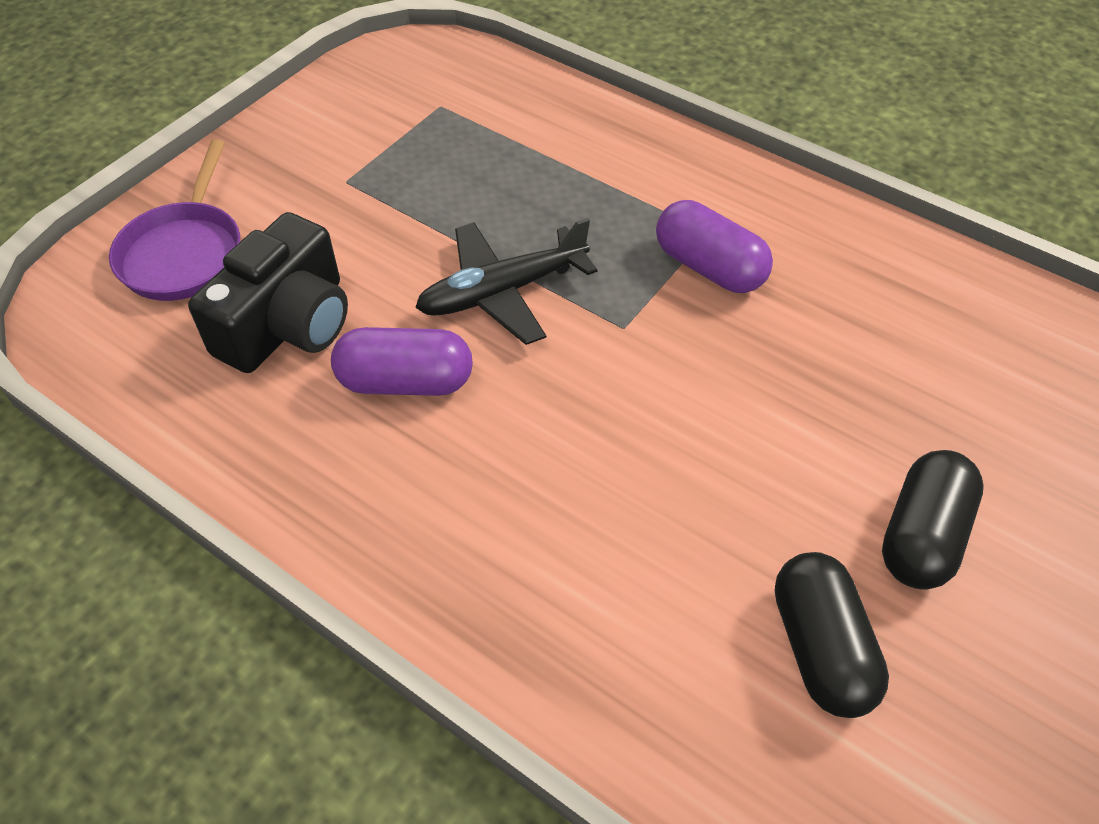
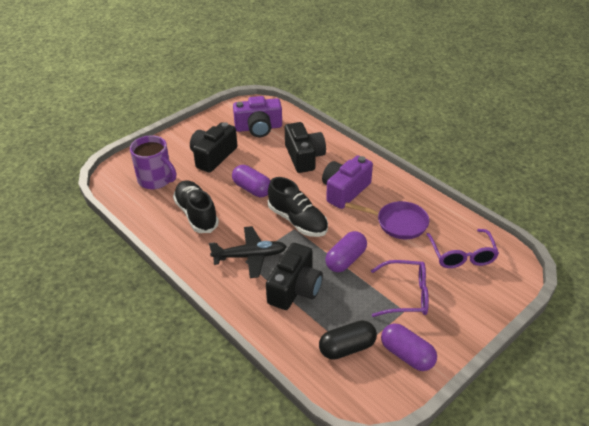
black camera: [188,212,348,373] = 1 -> [190,122,237,173] [266,243,323,310] [285,122,326,173] = 3
black capsule: [775,552,889,718] [882,450,984,590] = 2 -> [319,320,377,360] = 1
black shoe: none = 0 -> [173,180,219,233] [268,177,328,237] = 2
purple camera: none = 0 -> [233,96,282,137] [322,156,373,209] = 2
purple capsule: [331,327,473,396] [656,200,773,293] = 2 -> [232,165,271,197] [325,231,367,272] [381,323,437,371] = 3
purple glasses: none = 0 -> [371,260,429,317] [426,229,499,268] = 2
purple mug: none = 0 -> [130,135,176,189] = 1

